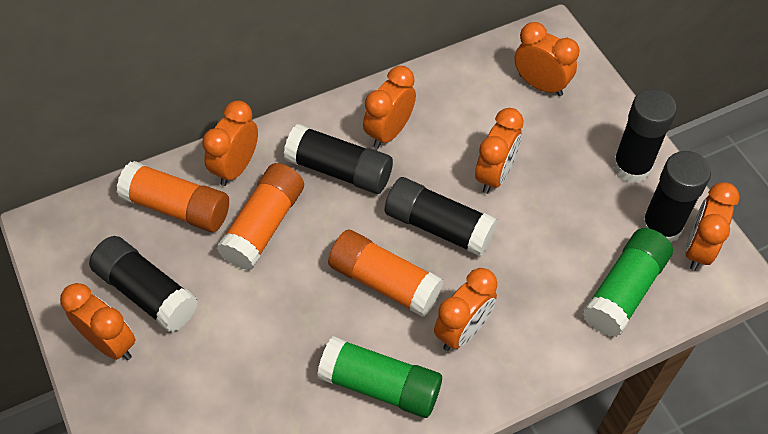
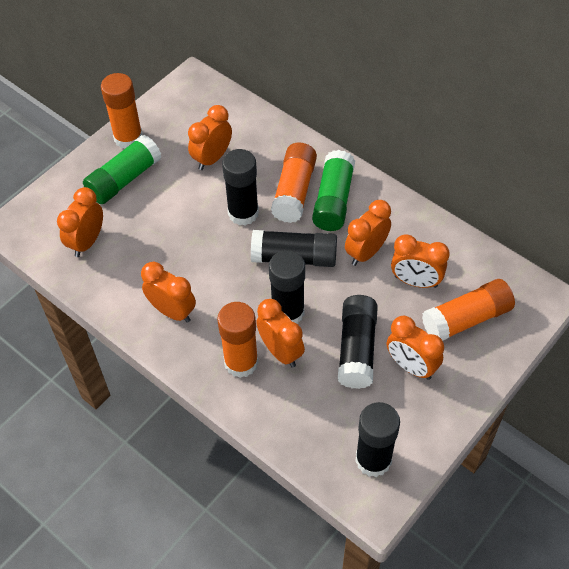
orange glue stick: [117,161,229,232] [217,163,304,270] [328,230,444,317] = 3 -> [101,73,143,148] [217,302,258,378] [271,143,317,223] [422,279,515,341] = 4

